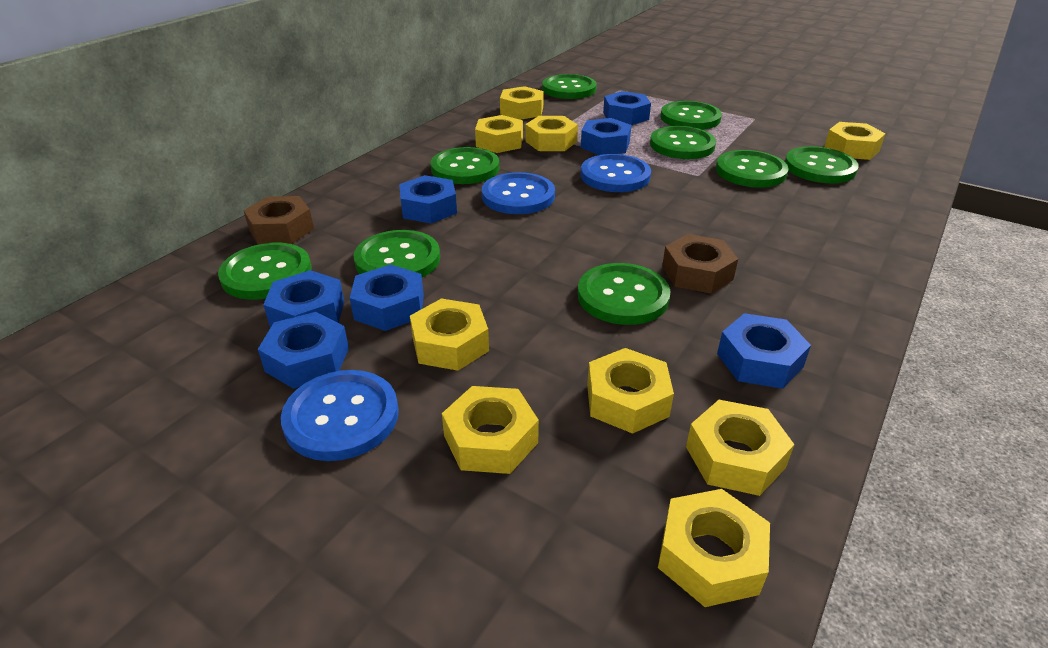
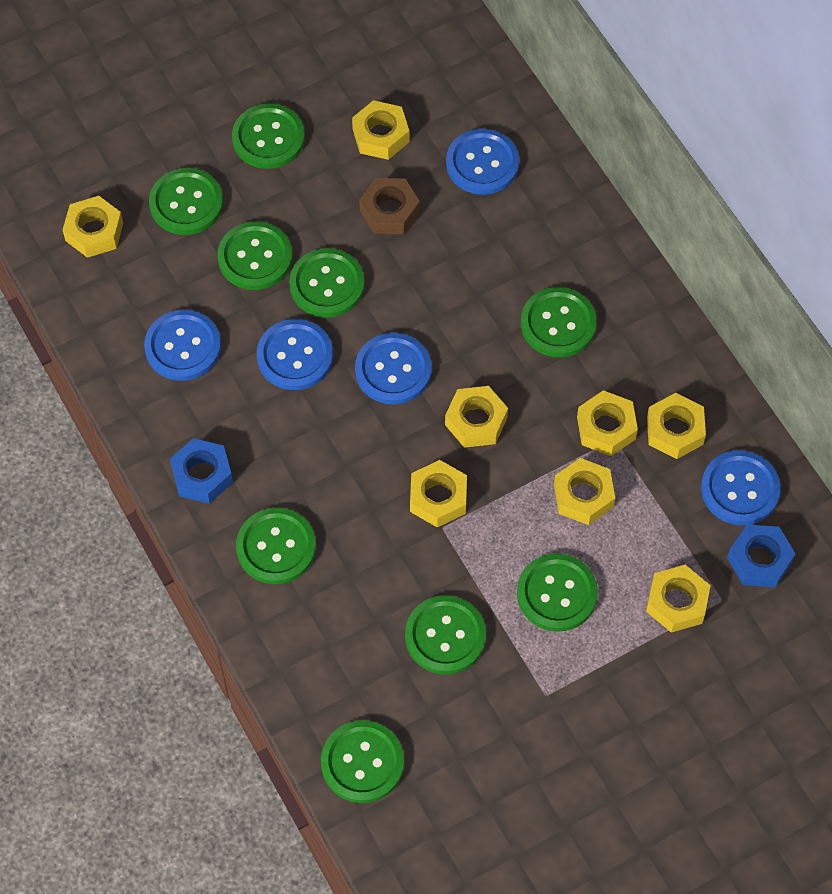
blue button: [281,370,399,461] [482,172,555,214] [581,154,651,192] = 3 -> [144,310,221,381] [257,319,333,390] [355,333,432,404] [446,129,519,195] [701,450,781,525] = 5
blue nut: [258,312,349,389] [263,270,344,327] [350,264,424,331] [399,175,457,224] [581,118,631,155] [603,91,651,125] [717,313,811,389] = 7 -> [170,438,233,503] [727,524,796,587] = 2
brown nut: [243,196,314,245] [662,234,738,294] = 2 -> [359,178,420,234] = 1
yellow nut: [410,299,489,371] [442,386,539,474] [475,115,523,153] [500,86,544,120] [525,116,578,151] [587,348,674,434] [658,489,770,607] [686,400,795,496] [824,122,886,160] = 9 -> [63,196,123,258] [352,100,409,160] [410,460,467,527] [445,386,508,448] [554,458,615,525] [577,390,638,456] [646,565,711,633] [647,393,706,459] = 8

